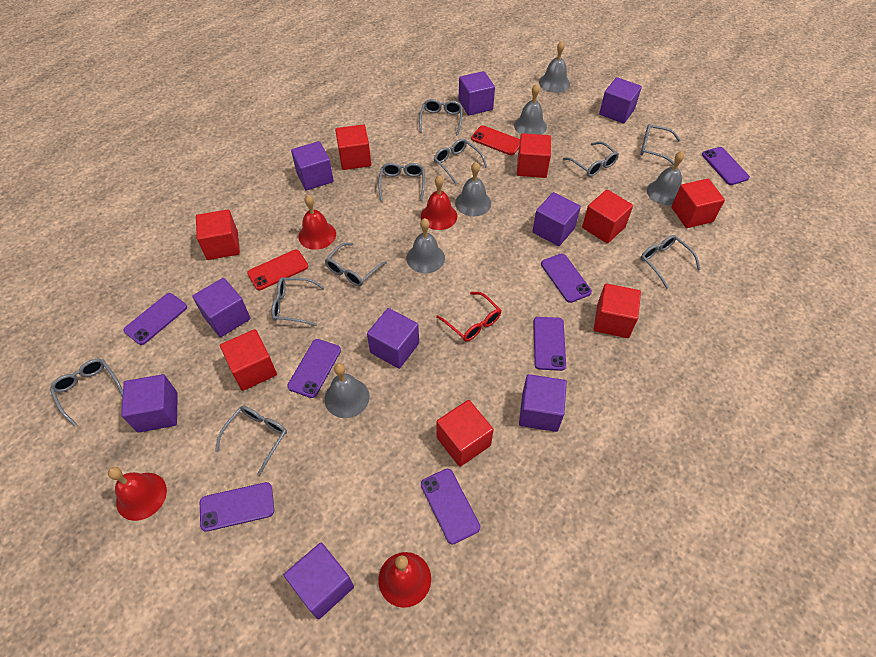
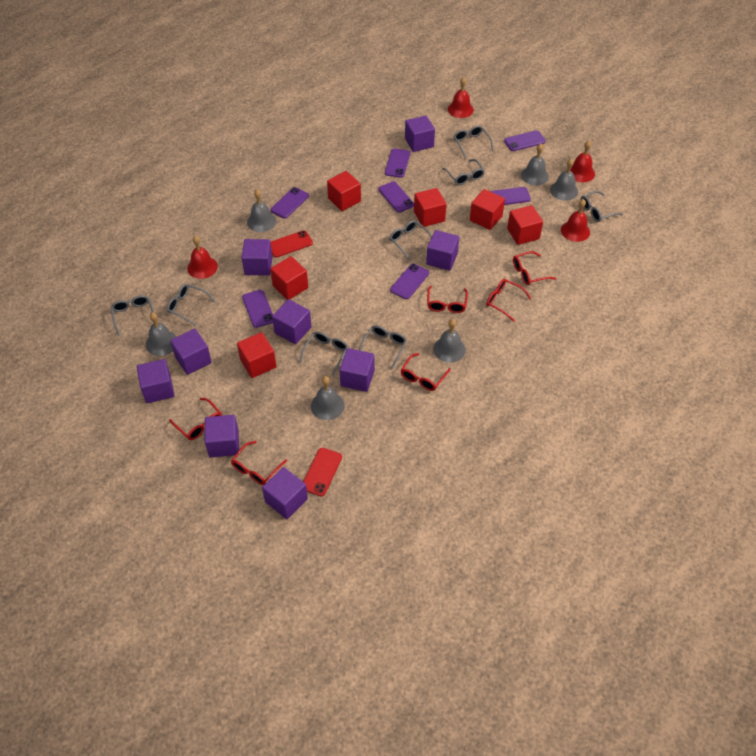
grey glasses: [50,359,123,426] [215,406,287,475] [271,277,325,326] [325,243,387,286] [378,163,425,201] [419,99,463,136] [434,139,487,184] [563,141,619,177] [640,124,681,165] [640,235,701,289] = 10 -> [110,295,154,336] [167,284,215,326] [299,331,349,375] [359,325,407,369] [389,220,432,260] [442,159,485,185] [453,125,494,159] [581,191,623,222] = 8
red cube: [196,209,240,260] [220,329,277,391] [335,124,371,170] [436,400,494,467] [517,133,551,178] [582,190,633,244] [594,283,641,338] [671,179,725,228] = 8 -> [237,332,277,378] [270,256,308,300] [327,171,361,211] [414,188,447,227] [470,189,505,230] [507,205,543,245] = 6
red glasses: [436,292,501,342] = 1 -> [169,398,222,440] [231,441,287,485] [401,353,451,391] [427,286,468,313] [486,279,531,322] [513,251,556,285] = 6

